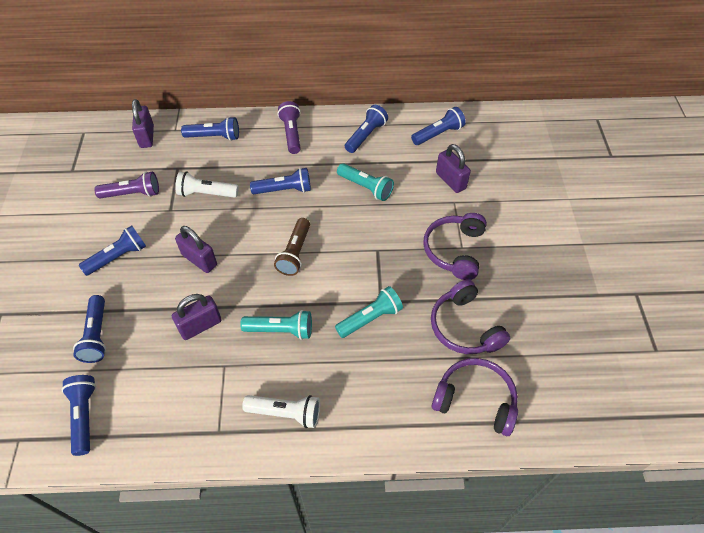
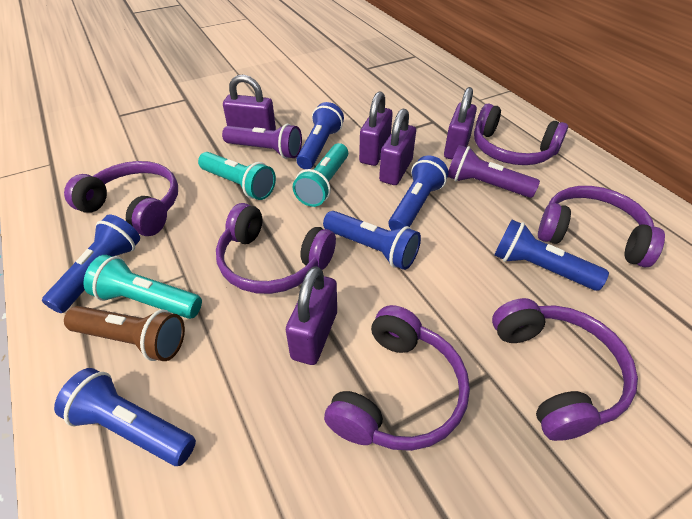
blue flashlight: [61,375,96,456] [73,295,106,363] [79,226,146,276] [181,117,239,141] [250,168,311,194] [345,105,388,153] [411,107,466,145] = 7 -> [42,215,140,313] [54,368,196,466] [296,102,344,169] [323,211,421,270] [389,156,449,230] [494,220,609,291] = 6
purple headphones: [423,213,487,280] [431,279,510,354] [431,358,518,436] = 3 -> [64,161,178,236] [216,203,336,294] [324,305,470,451] [474,103,568,165] [492,298,638,441] [538,186,665,267] = 6
purple padlock: [132,99,154,148] [172,294,222,340] [175,226,217,273] [436,144,471,193] = 4 -> [223,74,276,131] [286,266,337,365] [359,91,393,166] [379,108,416,185] [444,87,477,159] = 5
white flashlight: [175,172,239,198] [242,395,320,428] = 2 -> none = 0

